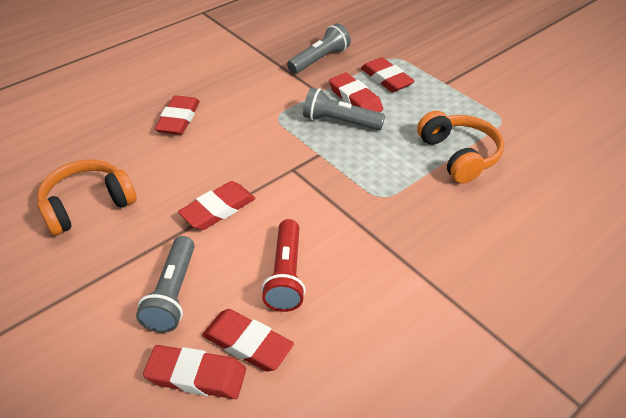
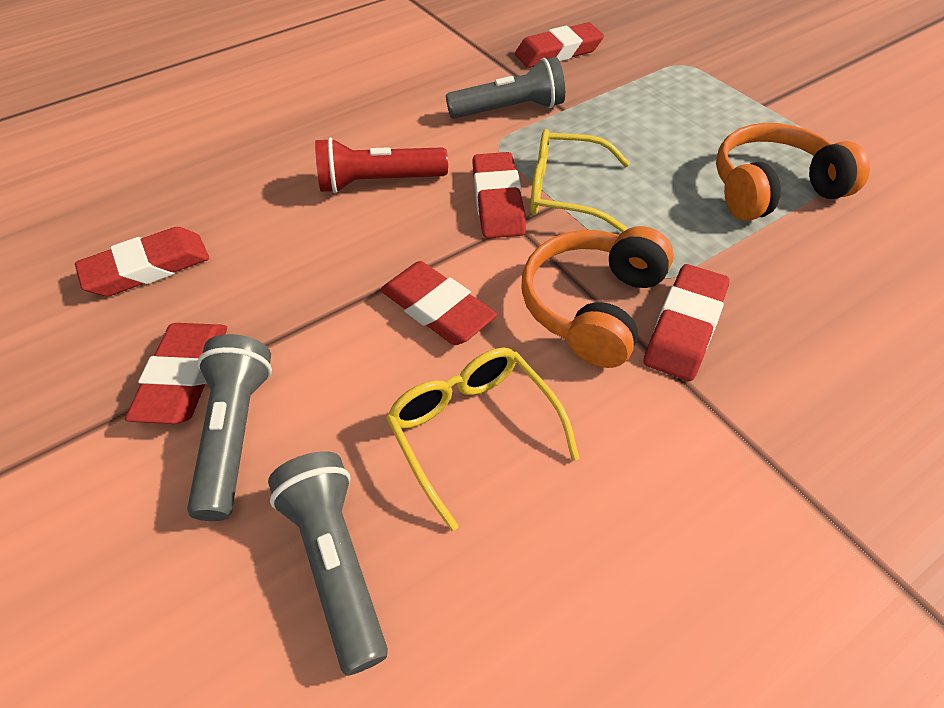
yellow glasses: none = 0 -> [386,348,579,531] [530,129,630,232] = 2

